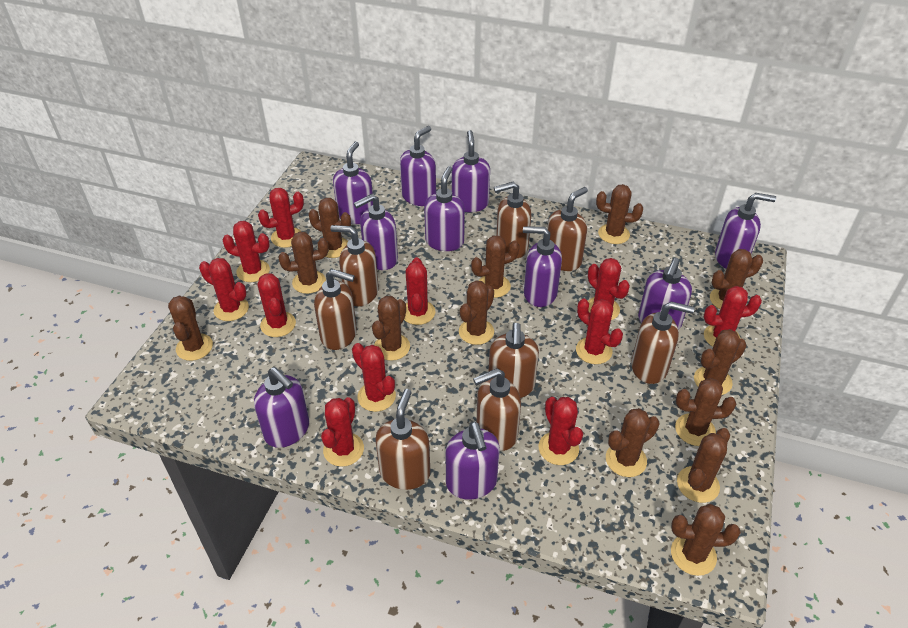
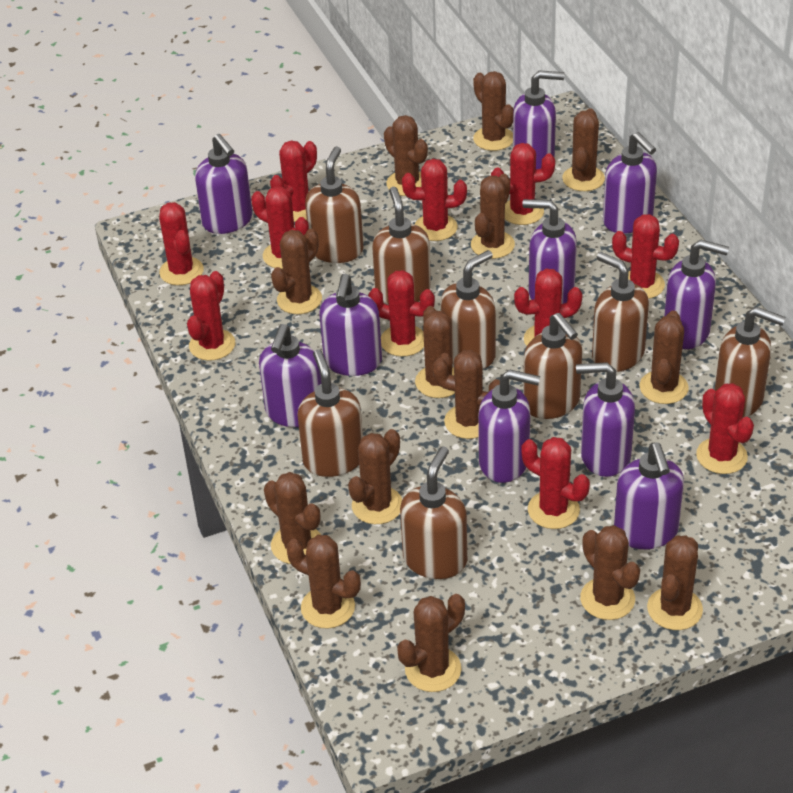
brown cactus: [168,296,213,361] [278,232,329,294] [309,198,351,258] [372,296,410,361] [459,280,494,345] [471,236,520,298] [596,184,643,244] [606,408,659,477] [671,504,741,576] [675,378,736,446] [677,428,730,503] [694,329,746,395] [710,249,763,309] = 13 -> [264,472,321,564] [271,229,322,314] [286,535,361,628] [348,429,402,524] [384,115,428,196] [397,594,465,692] [415,306,455,398] [432,350,500,439] [471,174,515,259] [473,71,514,151] [562,108,605,191] [580,525,640,620] [640,310,688,404] [647,536,703,630] = 14

